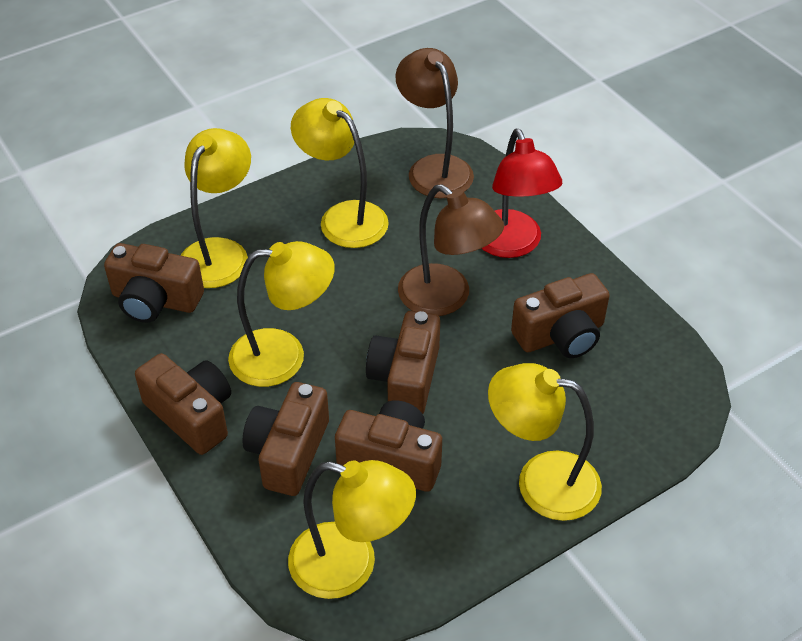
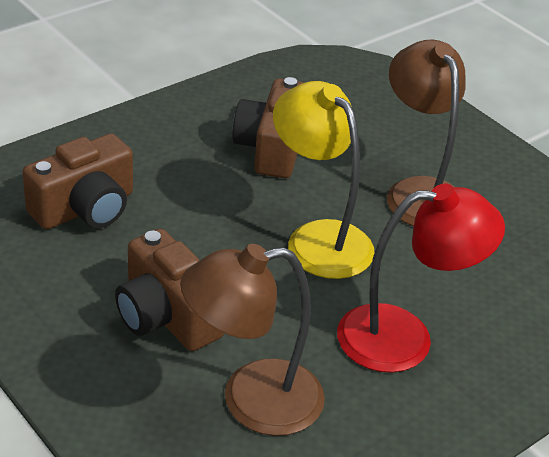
brown camera: [104,243,204,323] [135,353,231,455] [242,382,329,496] [335,400,442,492] [366,311,440,414] [511,273,610,358] = 6 -> [22,133,133,229] [115,229,224,351] [232,77,304,178] = 3
yellow lamp: [180,128,251,288] [228,241,335,387] [288,460,416,599] [291,98,389,248] [488,363,602,521] = 5 -> [273,81,374,279] = 1

